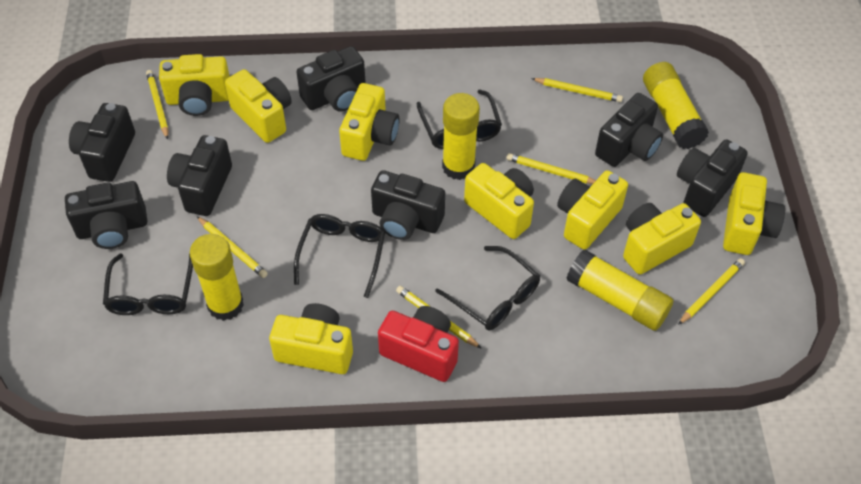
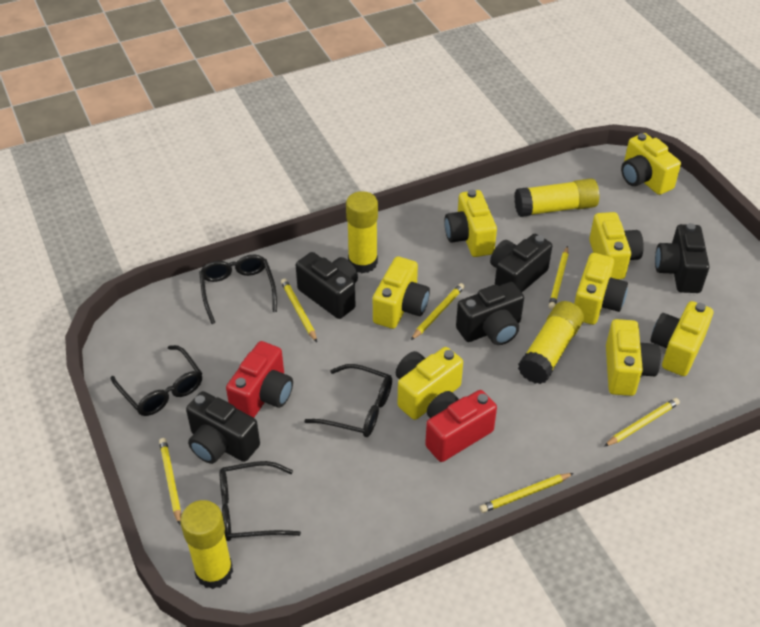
black camera: [65,181,147,249] [69,103,135,182] [167,135,232,216] [297,46,366,112] [371,170,445,240] [595,93,663,167] [677,140,747,217] = 7 -> [186,391,260,464] [296,252,358,319] [456,282,524,345] [490,234,552,292] [655,223,709,293] = 5
red camera: [378,306,459,382] = 1 -> [226,341,293,418] [425,390,497,462] = 2

